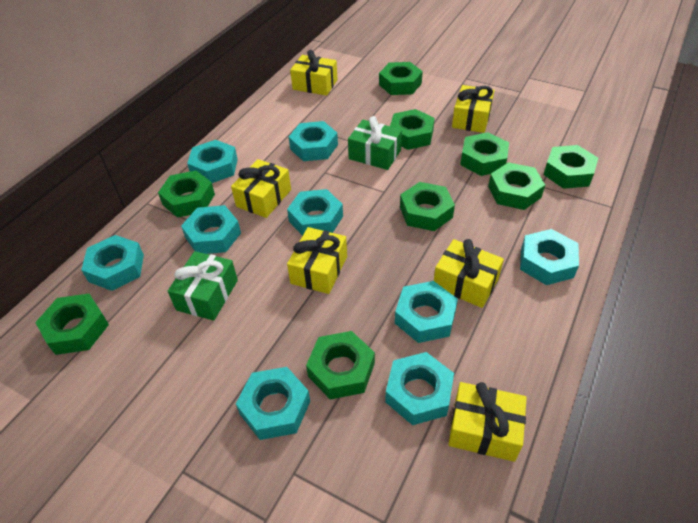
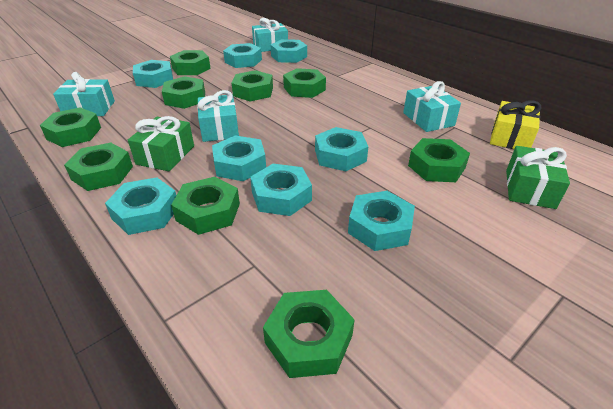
turquoise gift: none = 0 -> [53,72,115,116] [197,90,239,142] [252,18,288,52] [403,81,461,132] = 4
turquoise nut: [81,235,144,291] [181,205,241,254] [187,140,238,183] [236,367,310,440] [287,189,343,236] [289,121,338,161] [385,352,454,425] [395,281,458,343] [520,229,579,285] = 9 -> [105,177,176,235] [133,60,173,88] [212,135,266,181] [223,43,262,68] [250,164,312,216] [270,39,307,63] [315,127,368,171] [348,191,415,251] = 8
yellow gift: [231,159,291,218] [287,227,347,294] [290,50,338,96] [434,239,504,308] [448,382,527,462] [452,85,495,133] = 6 -> [490,100,542,149] = 1

